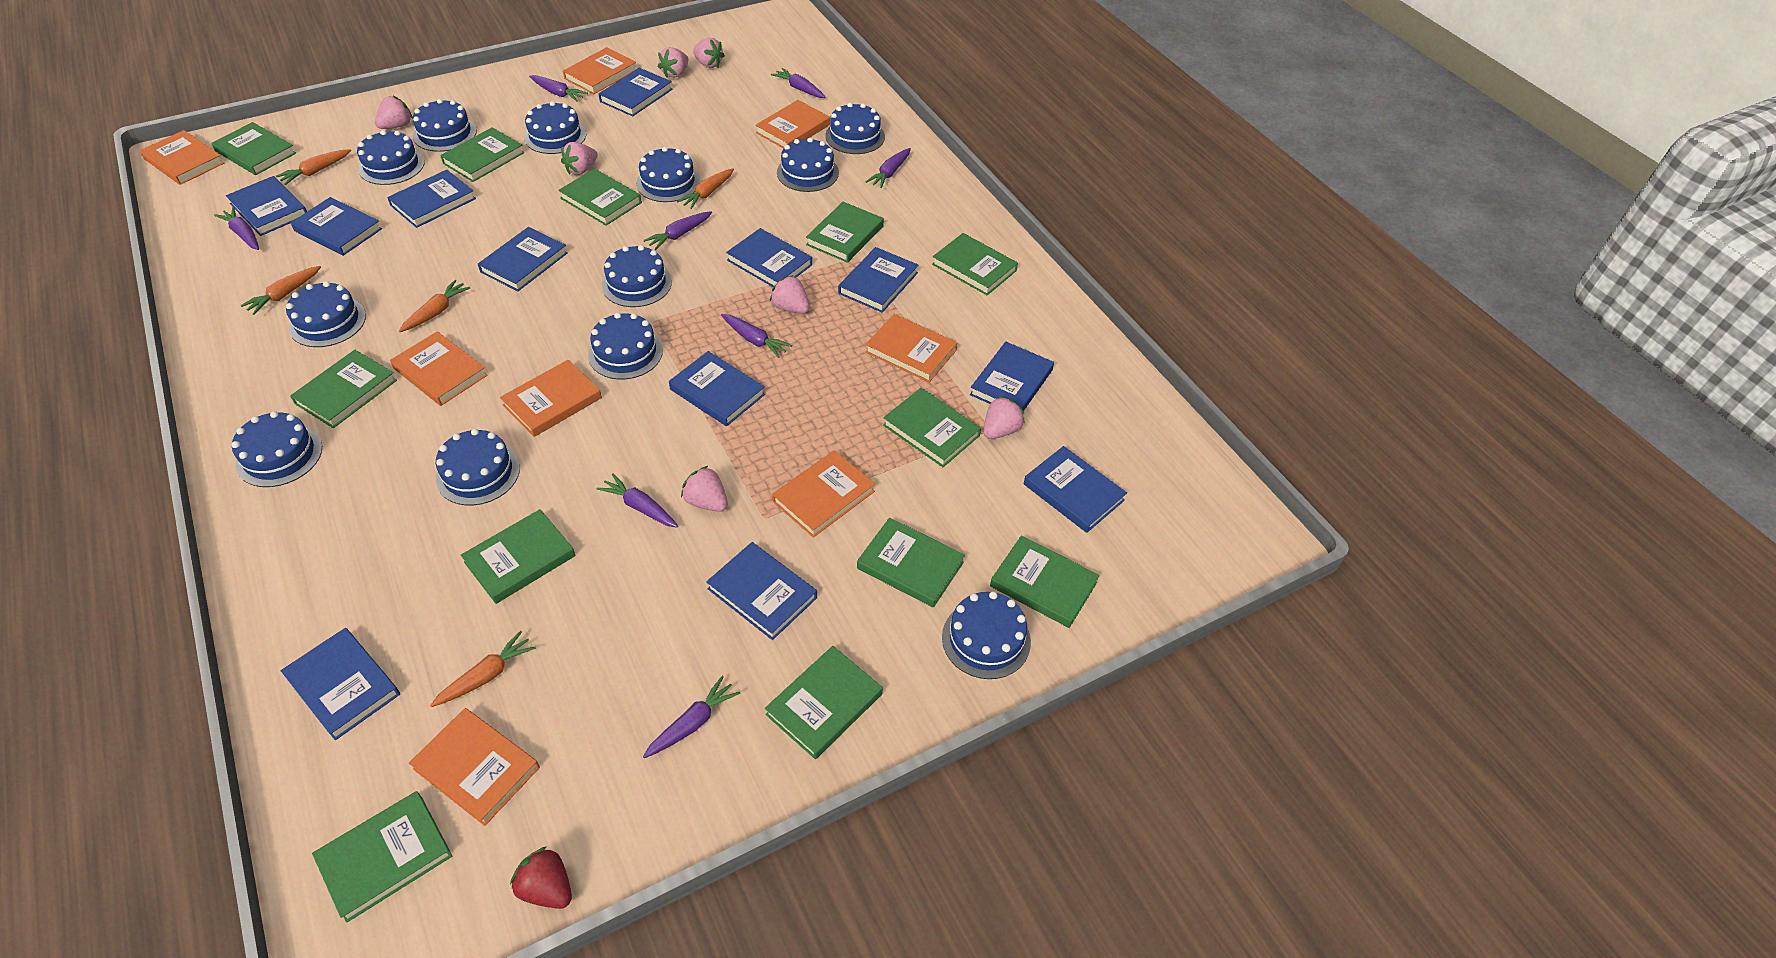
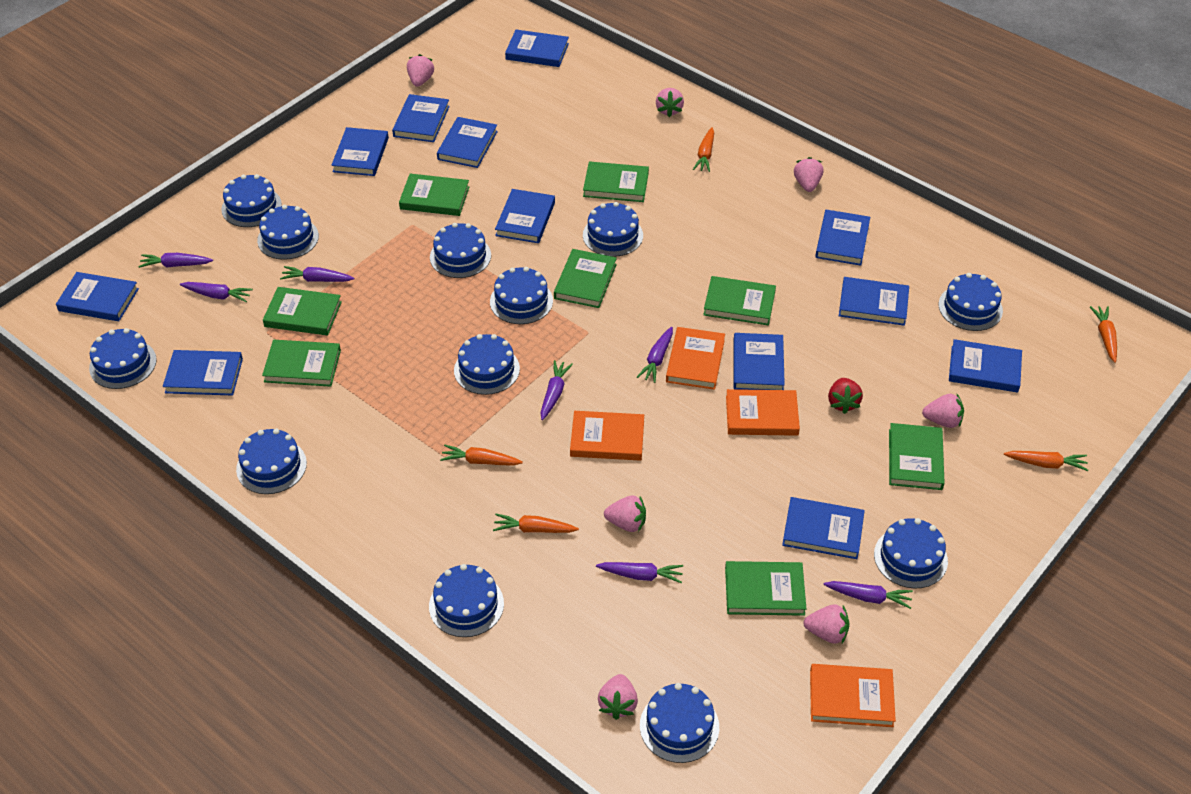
green book: [211,122,296,175] [290,350,397,428] [312,791,452,923] [440,127,524,182] [461,509,575,604] [558,168,642,226] [765,646,883,759] [806,202,884,263] [857,518,965,608] [883,388,981,467] [932,233,1018,295] [990,535,1100,628] = 12 -> [262,340,341,387] [263,287,342,335] [399,174,469,216] [554,249,617,308] [583,161,649,202] [703,276,776,325] [725,561,806,616] [889,423,945,490] = 8
orange book: [140,130,224,185] [390,331,488,406] [409,708,540,826] [500,360,602,437] [563,47,636,94] [755,100,830,149] [772,450,875,538] [865,314,957,382] = 8 -> [570,411,644,461] [666,327,725,390] [726,389,800,436] [810,664,896,727] = 4
purple carrot: [214,207,259,250] [529,75,588,102] [596,473,678,528] [643,211,712,250] [643,676,740,758] [721,314,792,358] [771,68,826,98] [866,148,911,188] = 8 -> [138,253,213,268] [180,282,253,302] [280,266,354,282] [541,360,573,420] [596,562,683,584] [637,327,673,383] [824,581,913,609] = 7

